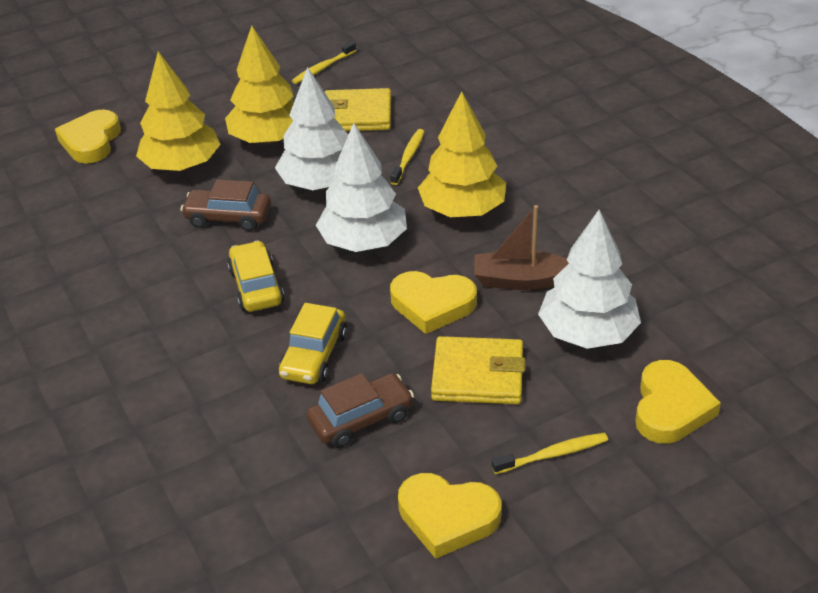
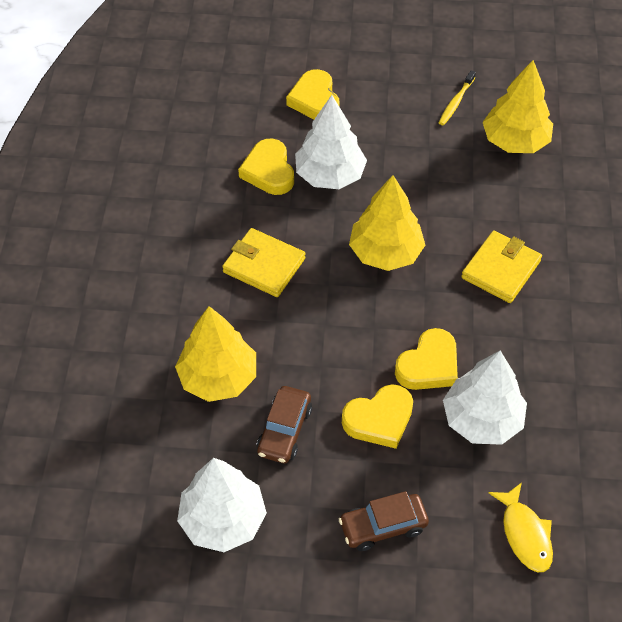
brown boat: [474,205,569,290] = 1 -> none = 0
yellow car: [227,240,285,312] [279,303,347,384] = 2 -> none = 0
yellow fish: none = 0 -> [489,482,553,572] = 1
yellow toothbrush: [292,41,356,84] [390,129,424,185] [492,433,608,474] = 3 -> [439,70,476,126] = 1

